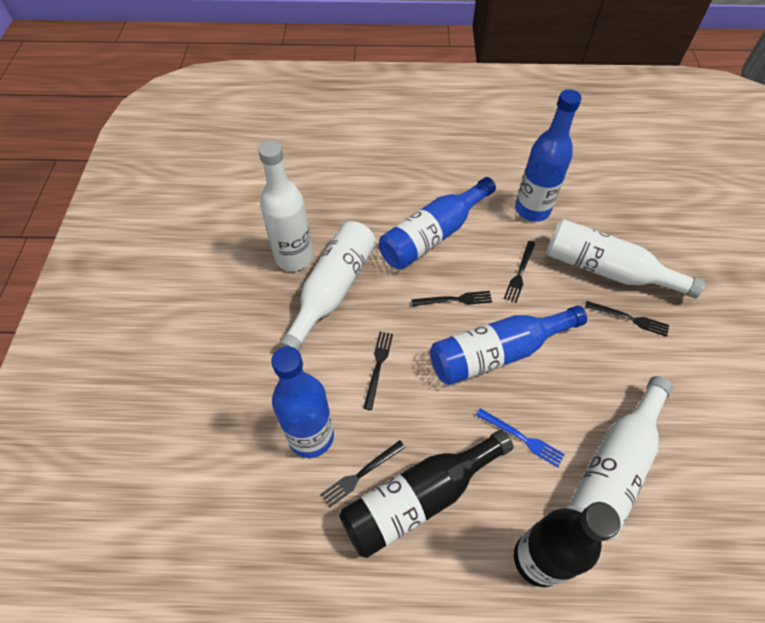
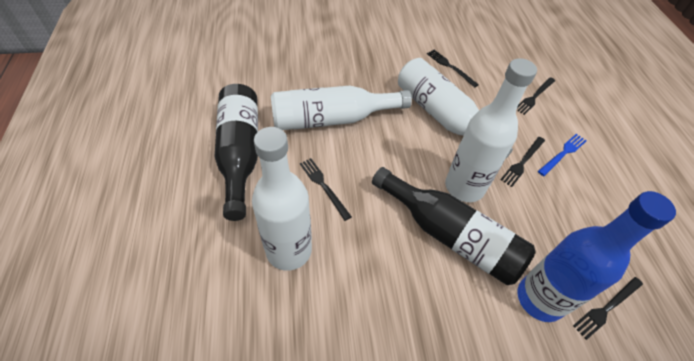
blue bottle: [271,346,334,458] [379,177,496,270] [430,305,587,385] [515,89,582,222] = 4 -> [518,191,676,322] = 1

